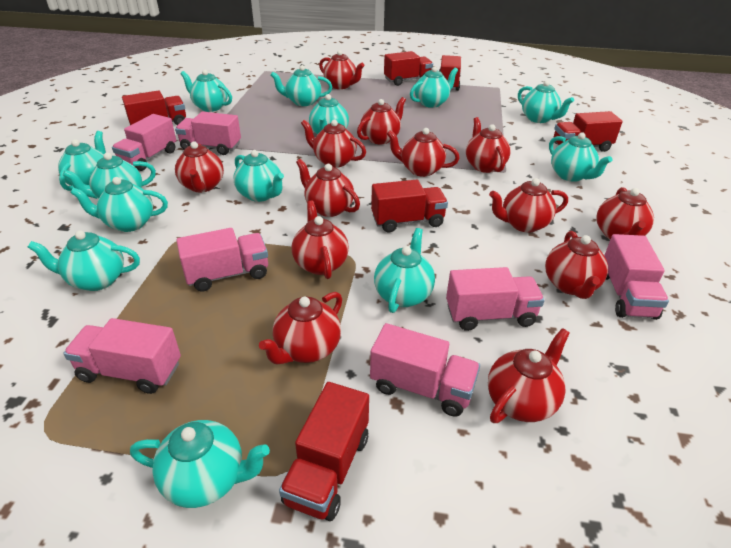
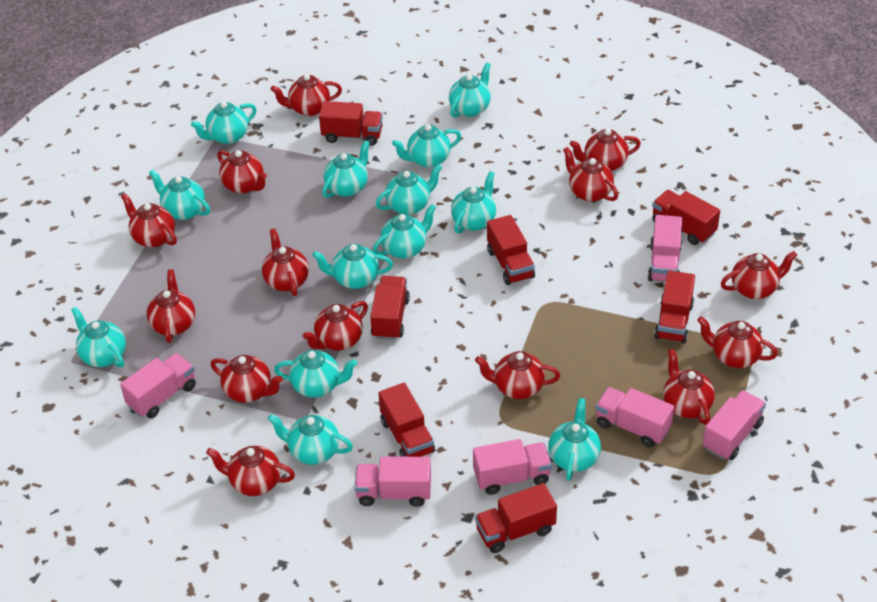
pink truck: [63,318,181,394] [112,114,176,171] [175,111,241,155] [176,228,268,292] [370,323,480,417] [446,267,545,331] [604,234,669,320] = 7 -> [120,353,196,418] [354,456,431,507] [473,439,552,495] [596,387,674,447] [648,215,682,282] [702,390,766,460] = 6
red teapot: [175,141,224,192] [259,292,342,364] [292,200,349,279] [296,159,360,217] [301,120,366,168] [319,50,364,89] [357,97,406,144] [387,128,460,177] [466,117,511,173] [488,328,570,423] [489,178,568,233] [545,231,608,299] [597,187,654,240] = 13 -> [121,194,177,248] [147,269,195,343] [206,446,295,496] [211,355,283,403] [217,150,267,194] [262,228,309,296] [271,74,342,116] [303,301,368,351] [475,351,560,399] [563,147,618,202] [570,129,641,171] [663,349,715,425] [697,316,778,368] [721,251,797,299] = 14
red truck: [122,90,186,125] [279,382,369,521] [371,180,448,232] [384,51,433,86] [439,55,461,91] [554,111,623,152] = 6 -> [319,101,383,146] [370,276,410,340] [379,383,435,457] [475,483,557,553] [487,215,535,285] [652,190,720,245] [654,270,695,343] = 7

